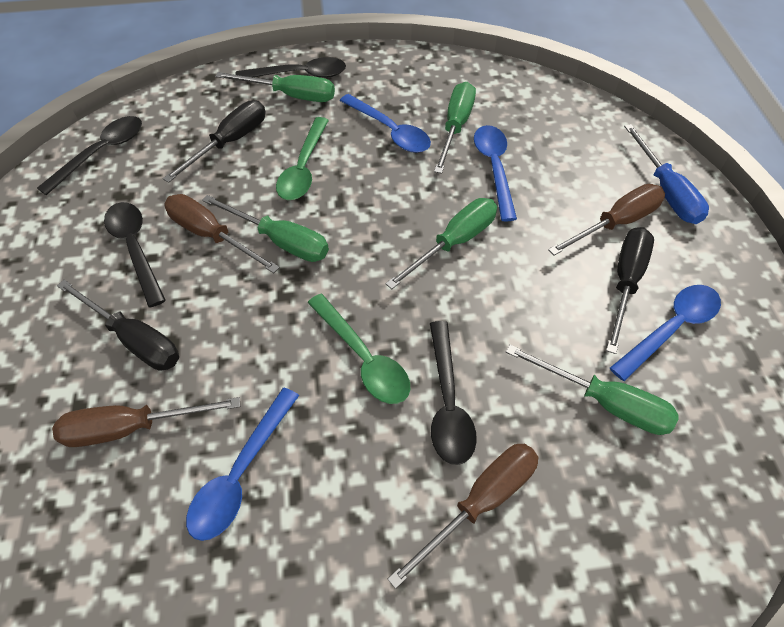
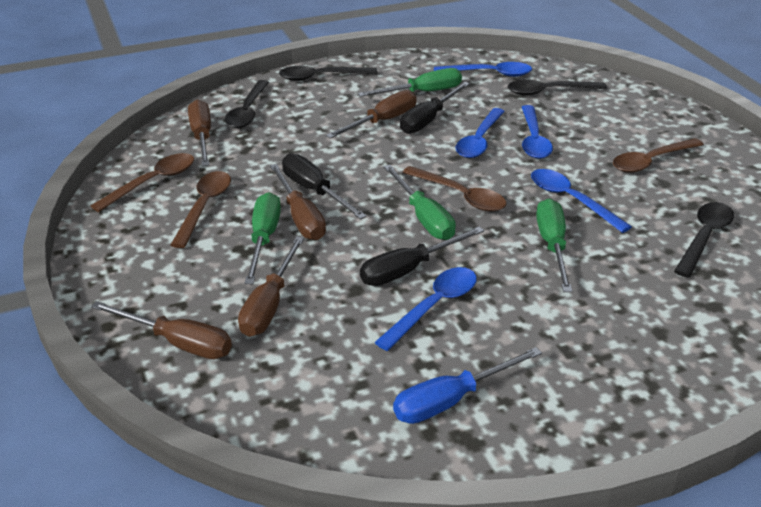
blue spoon: [186,388,299,541] [340,94,431,153] [474,125,517,221] [610,285,721,381] = 4 -> [374,267,477,351] [434,62,532,77] [456,108,505,158] [522,105,553,159] [531,169,632,233] = 5
brown screwdriver: [52,397,240,447] [164,194,280,273] [388,444,538,589] [548,184,665,256] = 4 -> [91,301,232,359] [188,99,211,166] [238,236,304,337] [270,164,326,240] [326,90,417,139] = 5
brown spoon: none = 0 -> [91,153,194,212] [171,171,231,248] [402,166,506,212] [613,138,704,173] = 4
green screwdriver: [202,195,329,262] [215,72,335,102] [385,198,497,289] [434,82,476,174] [506,344,679,435] = 5 -> [244,192,281,284] [358,68,462,97] [384,165,456,240] [536,198,572,292] = 4
green spoon: [276,117,329,200] [308,294,410,404] = 2 -> none = 0

